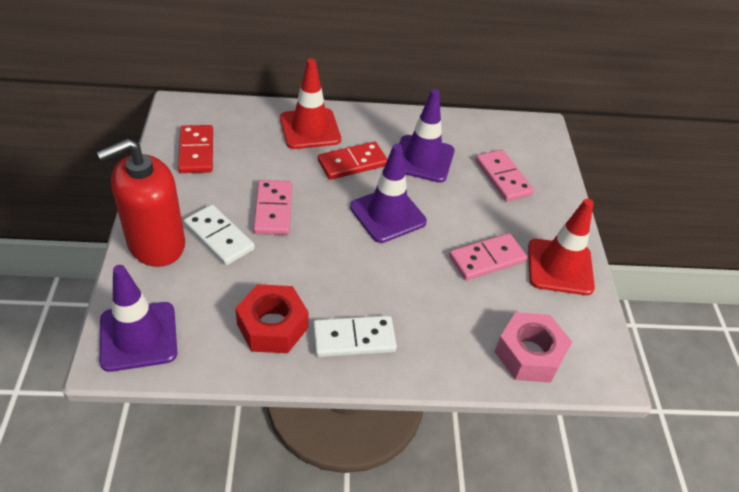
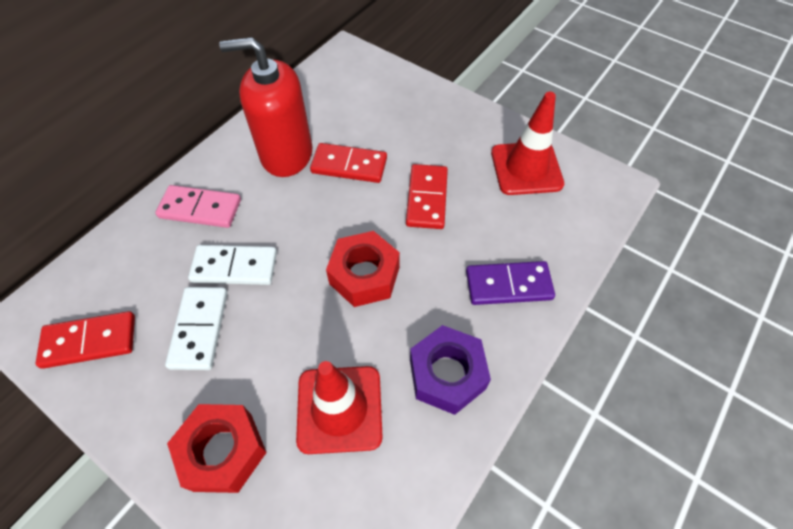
pink domino: [253,180,292,235] [449,233,527,280] [476,150,534,202] = 3 -> [155,185,241,228] = 1
pink nut: [495,312,572,383] = 1 -> none = 0
purple domino: none = 0 -> [466,261,555,305] = 1
purple nut: none = 0 -> [410,325,491,415] = 1
purple traffic cone: [100,265,177,372] [350,144,427,243] [399,89,455,183] = 3 -> none = 0
red domino: [178,125,213,173] [318,142,387,180] = 2 -> [35,311,135,369] [310,143,387,183] [406,164,448,229] = 3
red nut: [235,284,309,353] = 1 -> [167,404,267,493] [326,231,400,307] = 2

